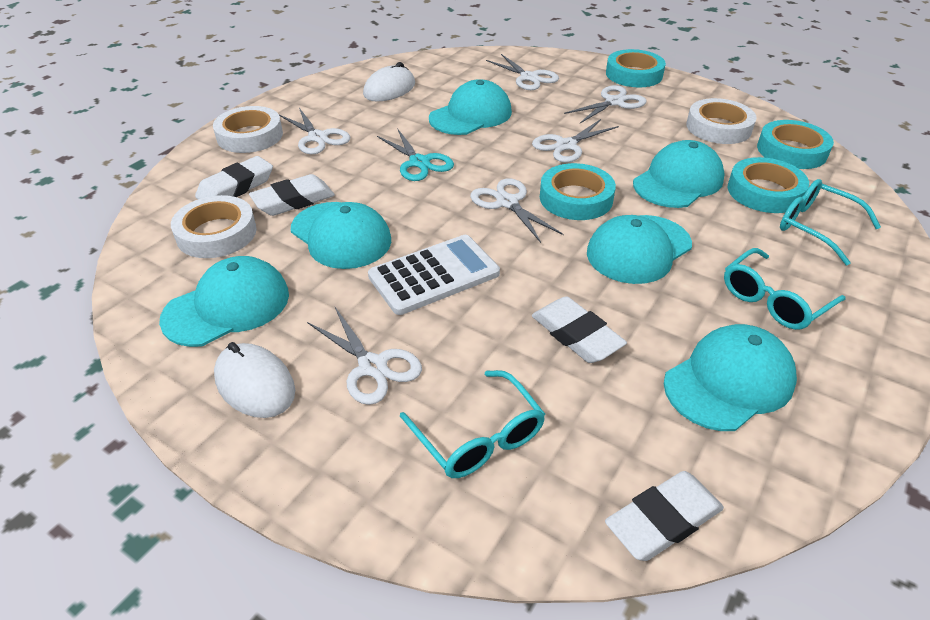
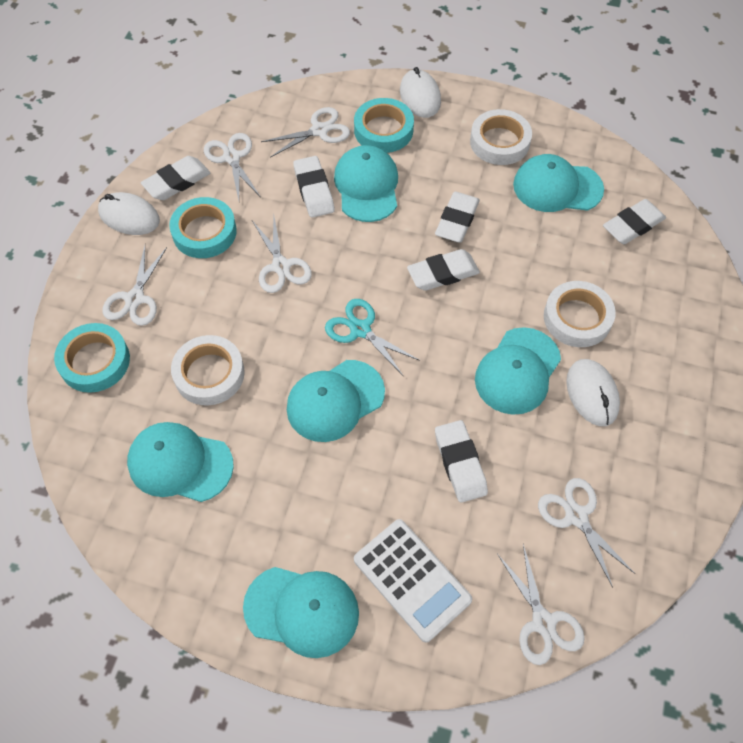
turquoise glasses: [400,370,545,478] [724,248,846,330] [780,179,881,265] = 3 -> none = 0
turquoise tape: [540,163,616,220] [606,49,666,87] [728,157,809,213] [757,120,834,169] = 4 -> [54,323,130,393] [169,197,237,258] [354,98,414,153] = 3
white eraser: [195,156,273,199] [249,174,335,216] [532,296,627,363] [605,471,724,561] = 4 -> [141,156,210,200] [293,156,335,218] [407,249,480,291] [435,192,480,242] [435,420,488,503] [603,199,666,244] = 6
white mouse: [214,342,295,418] [363,62,415,101] = 2 -> [98,192,160,235] [400,67,441,118] [566,359,620,426] = 3

